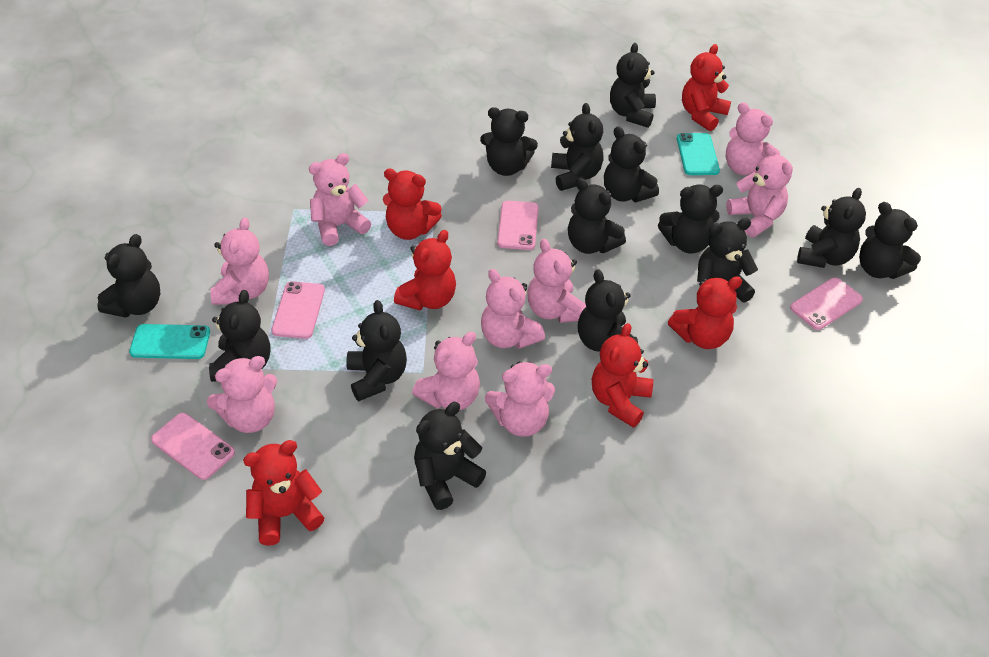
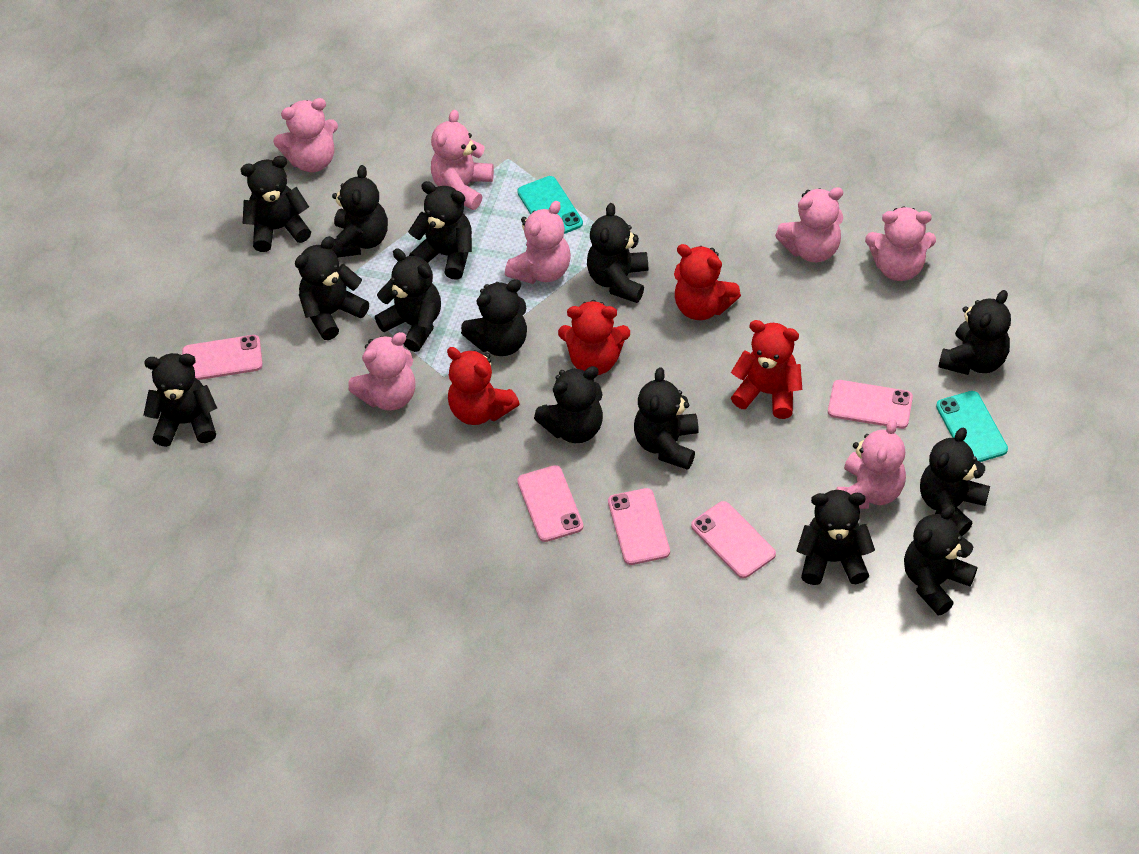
pink phone: [151,413,235,480] [272,281,325,339] [497,201,539,250] [790,277,863,330] = 4 -> [182,335,263,380] [517,465,583,542] [608,488,670,565] [691,501,776,578] [828,380,913,429] = 5
pink teddy bear: [207,356,277,433] [210,217,269,305] [309,153,371,246] [412,332,480,410] [481,269,545,349] [485,361,555,437] [528,239,586,323] [726,102,780,175] [726,144,793,237] = 9 -> [273,98,338,172] [348,332,415,411] [431,110,494,210] [505,201,571,284] [775,187,843,262] [837,419,906,509] [865,206,936,281] = 7
red teddy bear: [243,440,324,546] [383,169,442,240] [394,230,456,311] [592,323,653,428] [668,276,742,349] [682,44,731,131] = 6 -> [447,347,520,425] [558,300,630,375] [674,244,741,320] [731,320,802,419] = 4

